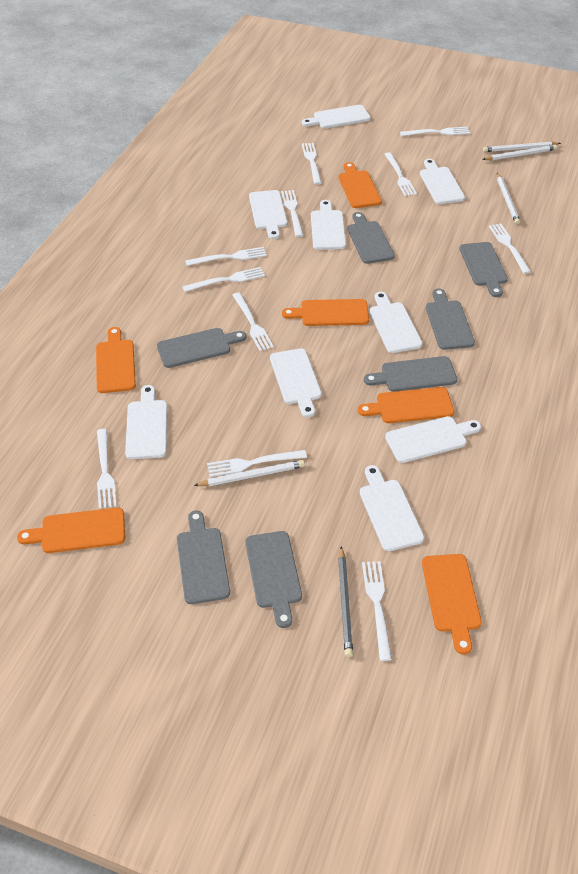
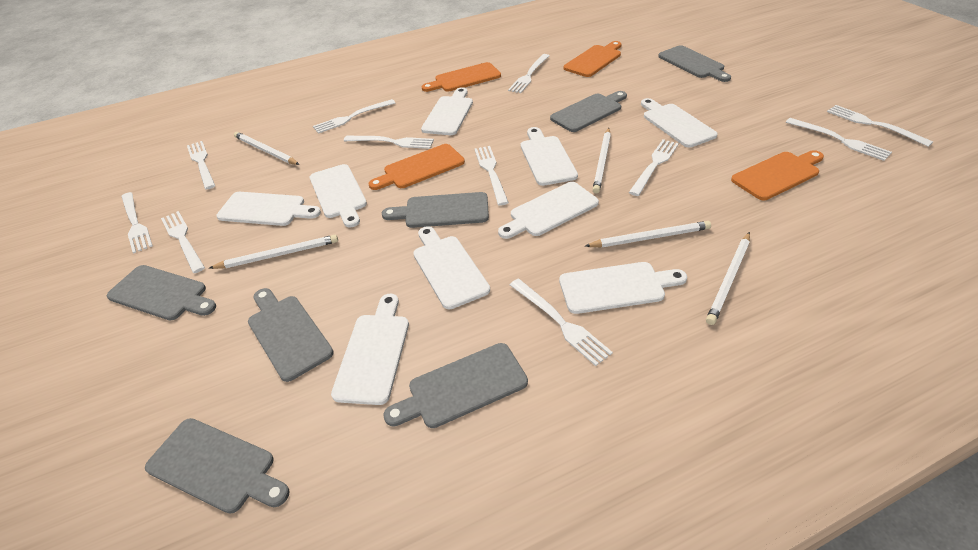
grey pencil: [338,546,353,657] = 1 -> none = 0
orange cutting board: [17,507,125,553] [96,327,136,393] [282,299,369,326] [339,162,382,208] [358,387,454,423] [422,554,482,655] = 6 -> [368,144,465,190] [422,62,501,92] [564,41,621,77] [731,150,824,200] = 4
white pencil: [194,460,305,486] [482,145,557,161] [483,141,561,152] [497,173,520,225] = 4 -> [209,235,338,269] [234,132,300,165] [585,221,711,247] [592,128,611,193] [706,232,750,325] = 5

